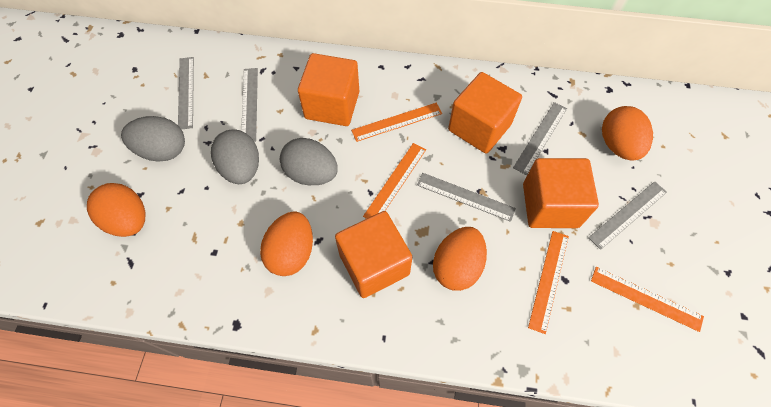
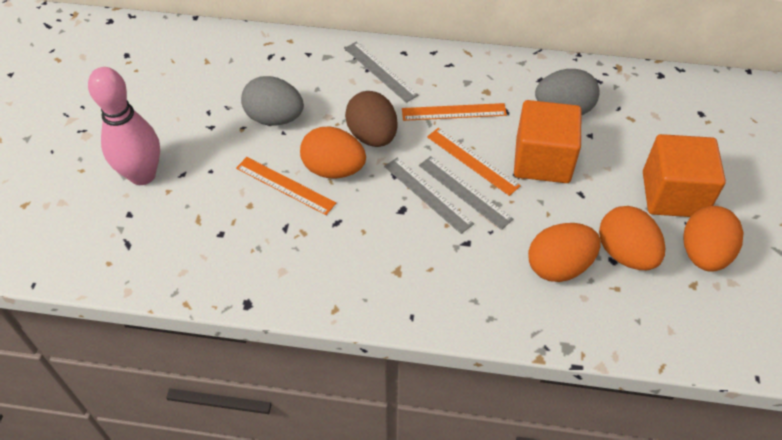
brown egg: none = 0 -> [345,91,398,147] = 1
grey egg: [121,116,185,162] [211,130,259,184] [280,138,338,185] = 3 -> [241,76,304,125] [535,69,600,115] = 2
grey ruler: [178,57,194,130] [241,68,258,142] [417,173,516,222] [513,102,567,175] [588,181,667,250] = 5 -> [344,42,419,103] [384,158,474,234] [419,156,513,230] = 3
orange cube: [298,53,360,126] [335,211,412,298] [448,72,522,154] [523,158,599,228] = 4 -> [514,100,582,183] [643,134,726,217] = 2
orange ruler: [351,103,442,142] [363,143,426,219] [528,231,569,334] [591,267,704,332] = 4 -> [236,157,336,215] [402,103,507,121] [427,128,521,196] = 3
pink bowling pin: none = 0 -> [88,67,160,185] = 1

